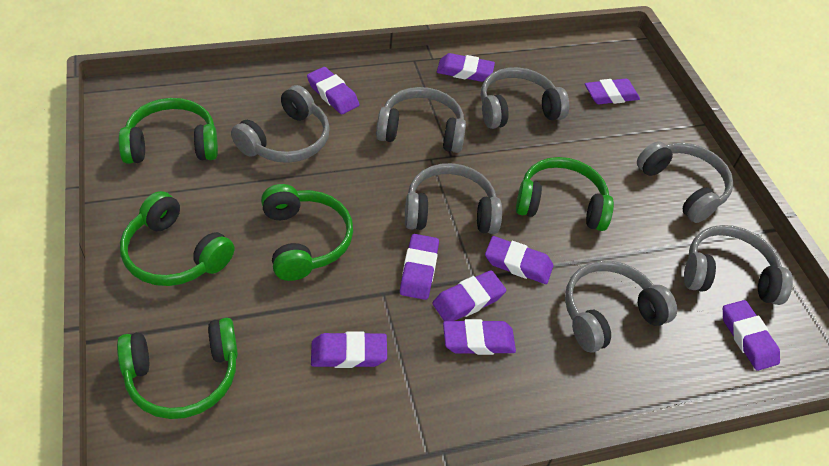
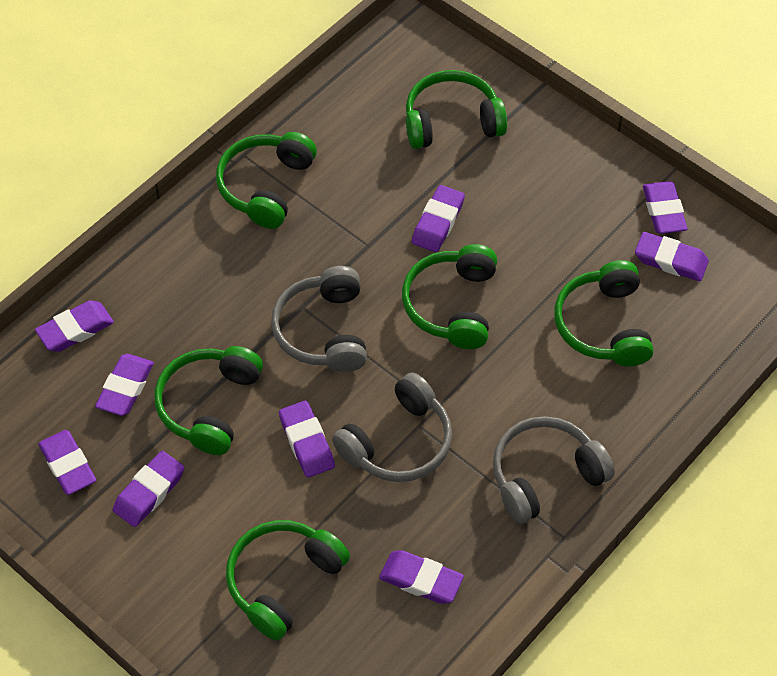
green headphones: [117,318,238,419] [119,98,218,164] [120,191,234,286] [261,184,353,281] [516,157,614,231] = 5 -> [155,346,263,455] [216,132,317,229] [226,520,350,641] [402,244,497,349] [406,70,507,149] [554,260,654,366] = 6
grey headphones: [231,85,330,163] [376,87,466,153] [405,163,502,234] [481,67,569,129] [565,261,677,353] [637,141,734,223] [684,225,793,305] = 7 -> [271,266,367,372] [332,372,452,482] [493,416,615,524] = 3

